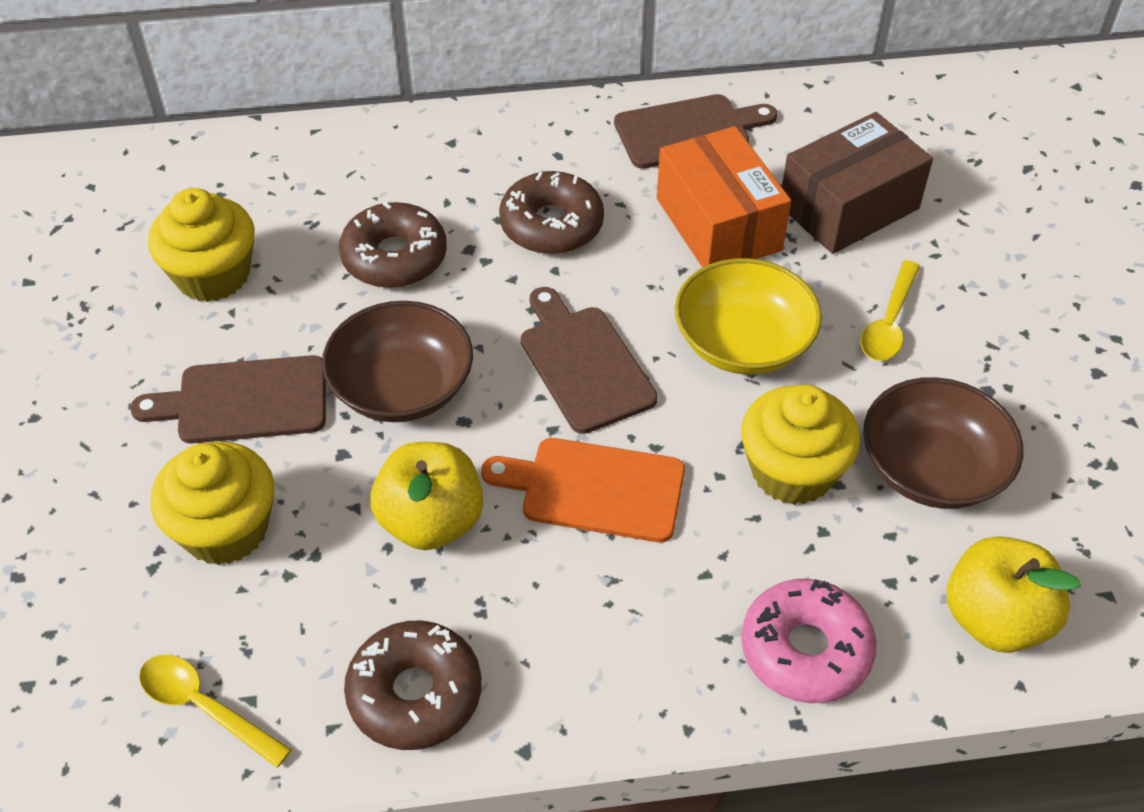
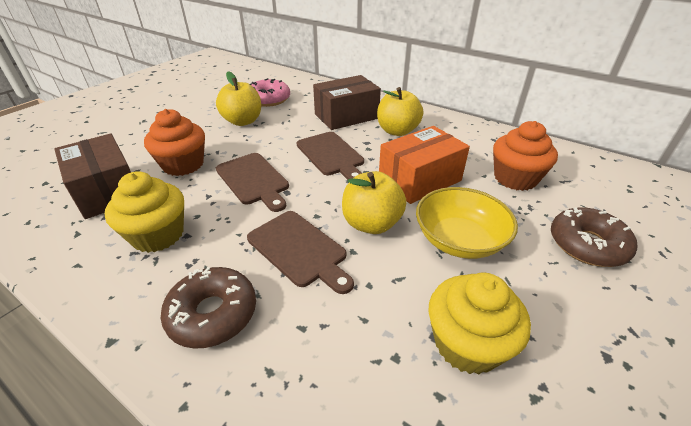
brown bowl: [322,301,473,422] [863,377,1023,509] = 2 -> none = 0
brown box: [782,112,933,254] = 1 -> [54,133,131,219] [313,75,381,130] = 2
brown donut: [339,202,447,288] [344,621,481,750] [499,171,604,254] = 3 -> [161,267,256,349] [551,207,637,267] = 2
orange cupcake: none = 0 -> [144,109,205,176] [493,121,558,191] = 2
orange cutting board: [481,438,685,542] = 1 -> none = 0
yellow apple: [370,442,483,550] [947,536,1081,653] = 2 -> [216,71,261,126] [342,171,407,234] [377,87,423,136] = 3
yellow cupcake: [148,188,255,302] [150,441,274,565] [741,385,860,505] = 3 -> [105,171,184,253] [428,273,531,375] = 2
yellow spoon: [139,655,292,768] [860,260,920,361] = 2 -> none = 0

